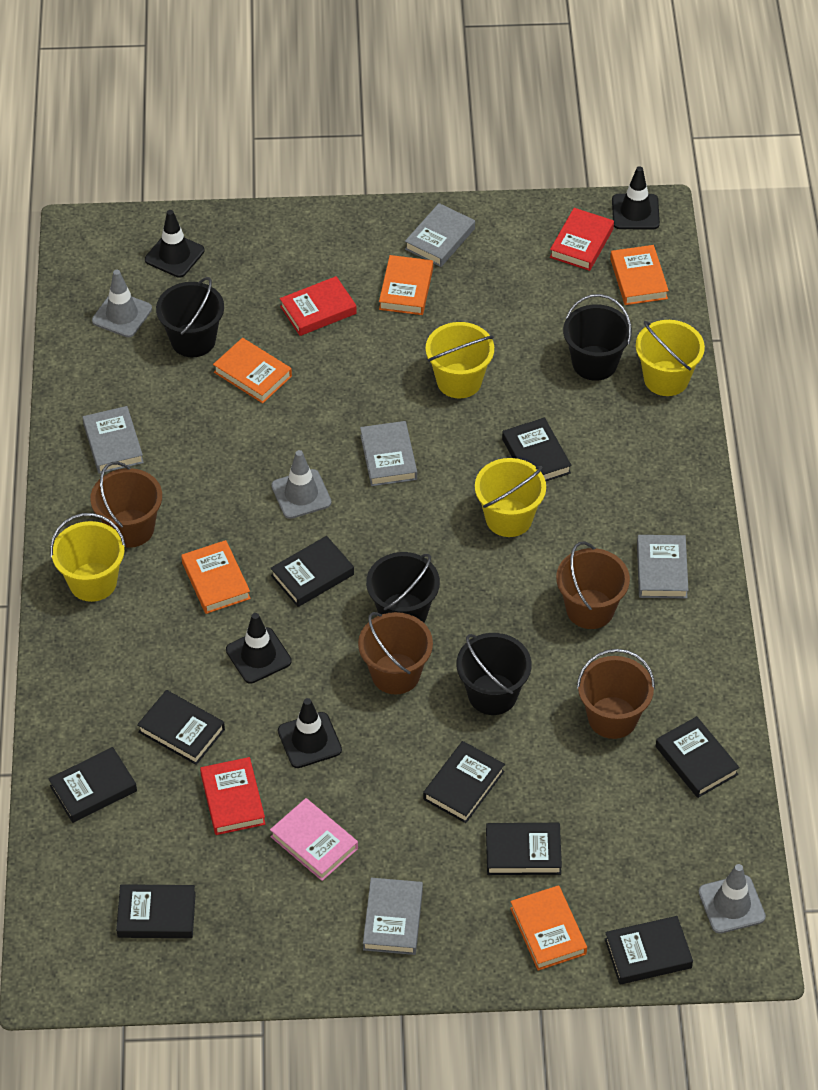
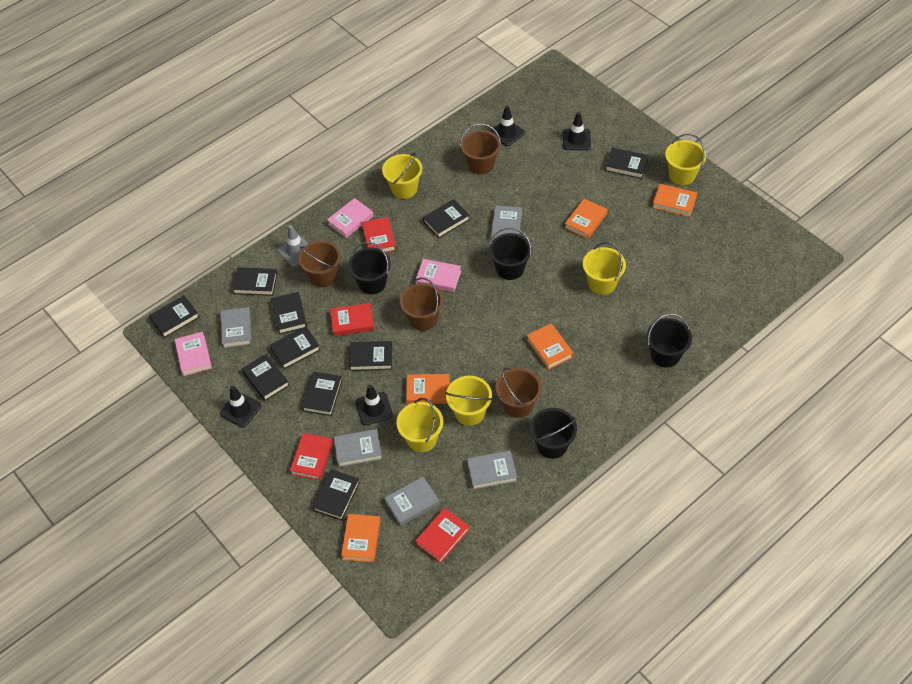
black book: [48,747,137,823] [116,884,196,938] [137,690,225,765] [271,536,354,607] [423,741,505,823] [486,823,562,875] [502,417,572,481] [605,916,693,984] [656,716,739,798] = 9 -> [149,295,200,338] [232,267,277,296] [242,354,290,401] [270,326,320,369] [271,292,307,334] [302,372,343,416] [312,469,360,521] [349,341,392,371] [423,199,470,238] [605,148,649,179] = 10
grey traffic cone: [92,270,152,337] [271,450,332,519] [698,864,766,934] = 3 -> [278,225,309,266] = 1
pink book: [270,798,358,881] = 1 -> [175,331,212,376] [327,198,374,238] [416,259,461,292] = 3
red book: [200,757,265,835] [280,276,357,336] [550,208,614,271] = 3 -> [290,433,333,480] [330,303,374,336] [361,217,396,253] [415,508,470,563] = 4
yellow bucket: [50,513,126,602] [426,322,494,398] [475,458,546,537] [636,320,705,396] = 4 -> [382,153,422,199] [397,398,443,452] [445,376,493,426] [583,242,626,295] [665,133,706,185] = 5

